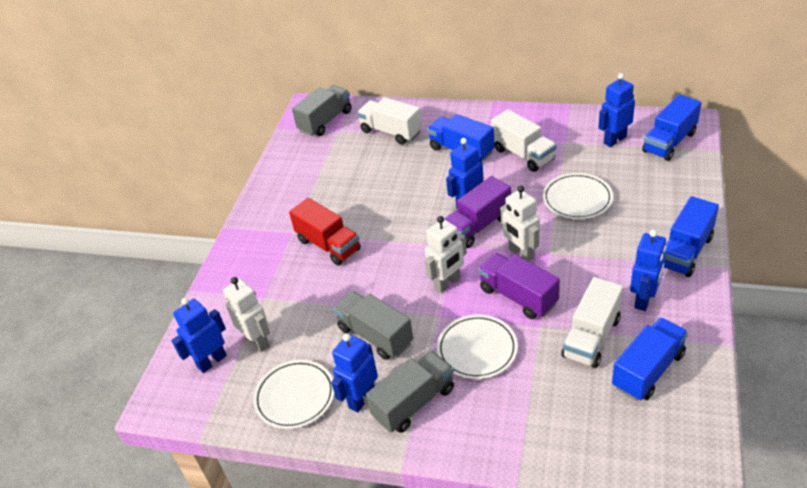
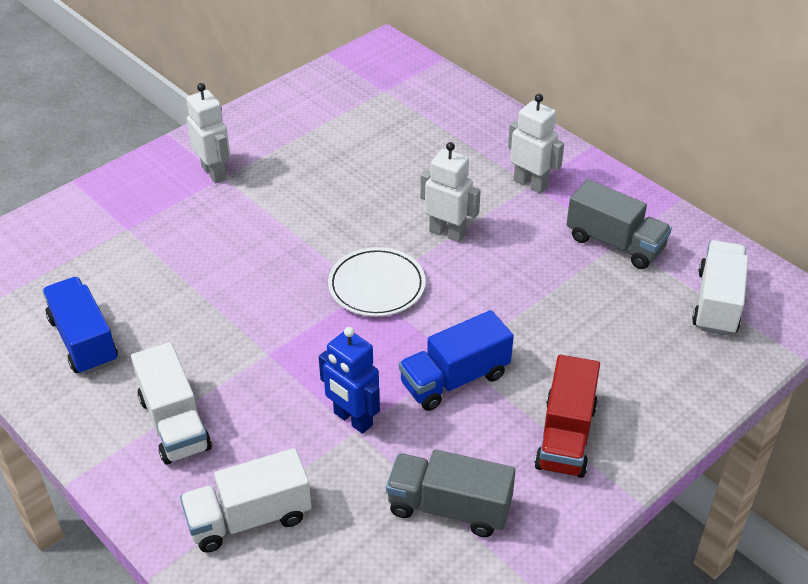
blue robot: [171,298,227,373] [331,334,378,412] [446,138,484,209] [599,73,635,147] [630,230,666,311] = 5 -> [319,327,380,434] = 1
blue truck: [427,114,495,162] [612,317,688,401] [642,94,701,161] [664,196,719,277] = 4 -> [42,277,118,375] [399,310,514,411] = 2
grey truck: [292,85,352,136] [333,291,413,360] [366,351,454,433] = 3 -> [386,449,516,537] [566,179,672,269] = 2
purple truck: [444,176,511,248] [478,253,560,319] = 2 -> none = 0
white plate: [253,360,334,429] [437,315,518,379] [543,173,613,220] = 3 -> [328,247,426,317] = 1

